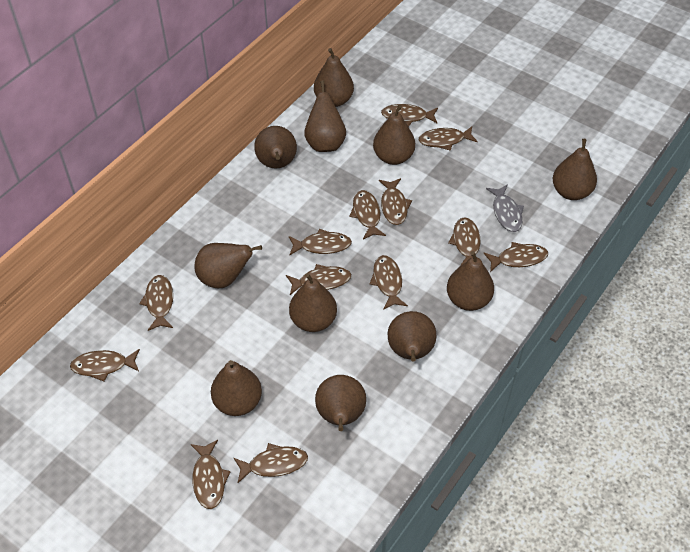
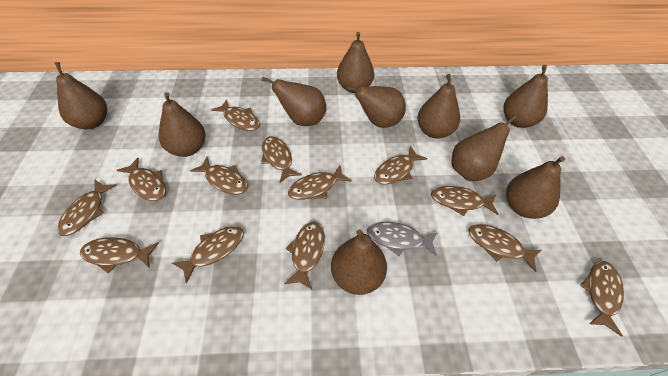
brown pear: [194,243,262,288] [211,360,262,416] [254,126,297,169] [289,273,337,332] [304,80,346,152] [314,48,354,107] [315,375,366,431] [373,105,415,165] [387,311,436,362] [447,251,494,311] [553,139,597,200] = 11 -> [55,62,107,129] [159,92,206,157] [262,77,326,126] [331,229,387,295] [337,32,374,93] [346,86,406,128] [417,74,460,139] [452,115,517,181] [503,65,548,128] [506,156,565,219] = 10

